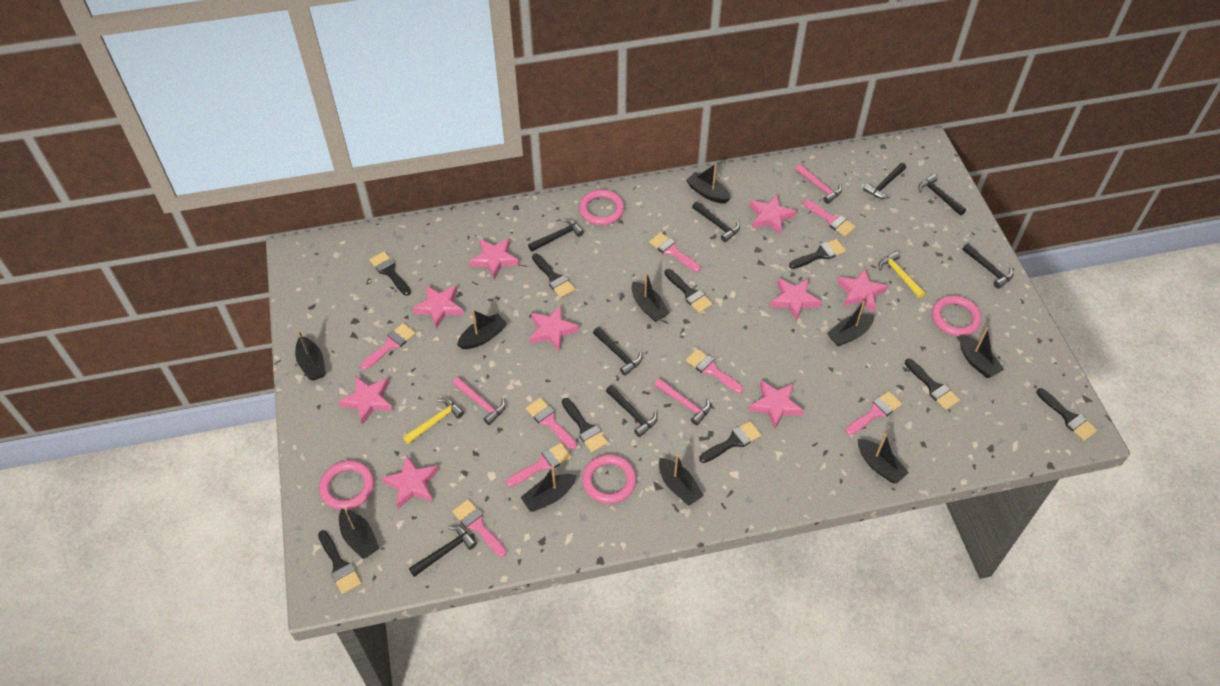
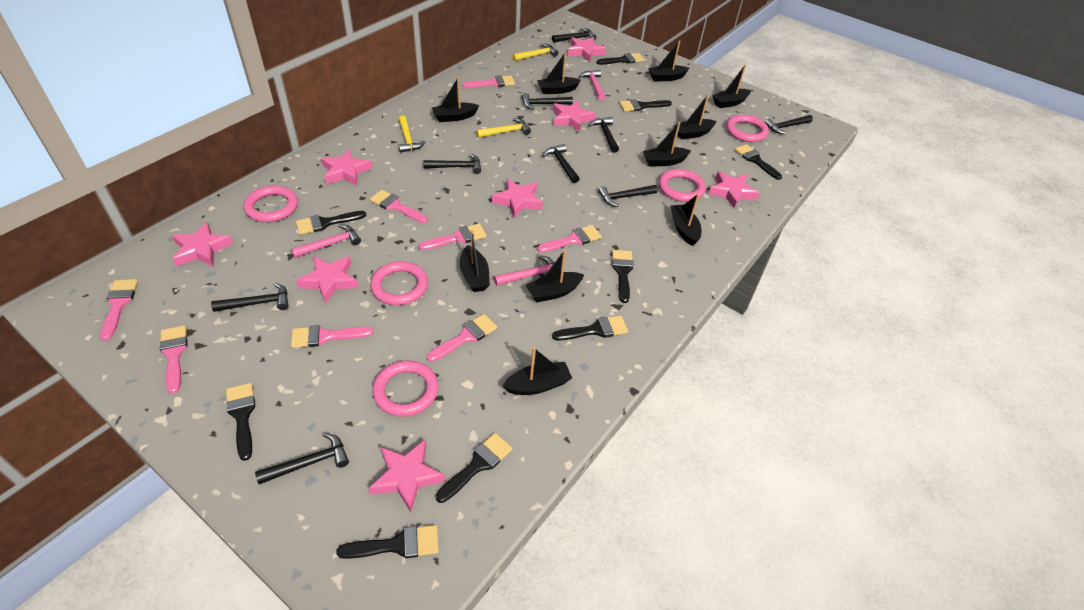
black hammer: [409,526,477,577] [528,218,584,252] [593,327,642,376] [606,385,657,437] [692,201,740,242] [863,163,906,199] [918,174,966,216] [962,244,1014,289] = 8 -> [211,283,289,312] [255,433,349,484] [423,154,481,174] [522,93,573,110] [542,144,579,183] [552,28,596,43] [589,117,619,153] [598,185,657,207] [765,115,813,134] = 9
pink ring: [319,460,374,510] [579,189,625,225] [582,454,636,504] [932,295,982,336] = 4 -> [244,186,298,222] [370,261,428,305] [372,361,438,416] [659,169,706,202] [726,114,769,142] = 5
pink star: [338,376,393,425] [382,455,438,509] [412,286,464,329] [469,238,519,279] [530,306,579,351] [749,194,797,235] [749,380,804,429] [770,278,822,321] [837,268,888,312] = 9 -> [172,222,234,267] [296,256,358,304] [321,149,372,186] [369,440,445,512] [492,179,543,218] [553,101,595,132] [568,37,606,62] [708,171,759,208] = 8
yellow hammer: [403,398,464,444] [879,251,926,298] = 2 -> [398,116,425,153] [476,118,531,138] [513,44,558,61] = 3

